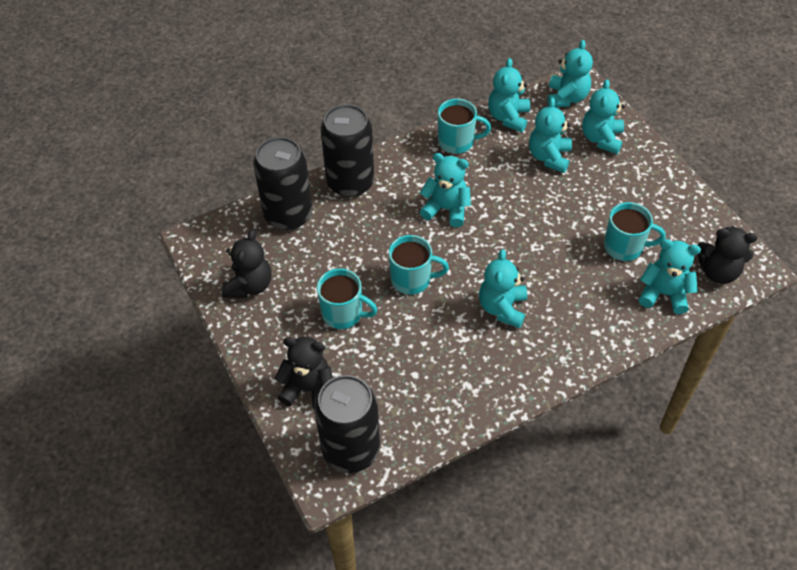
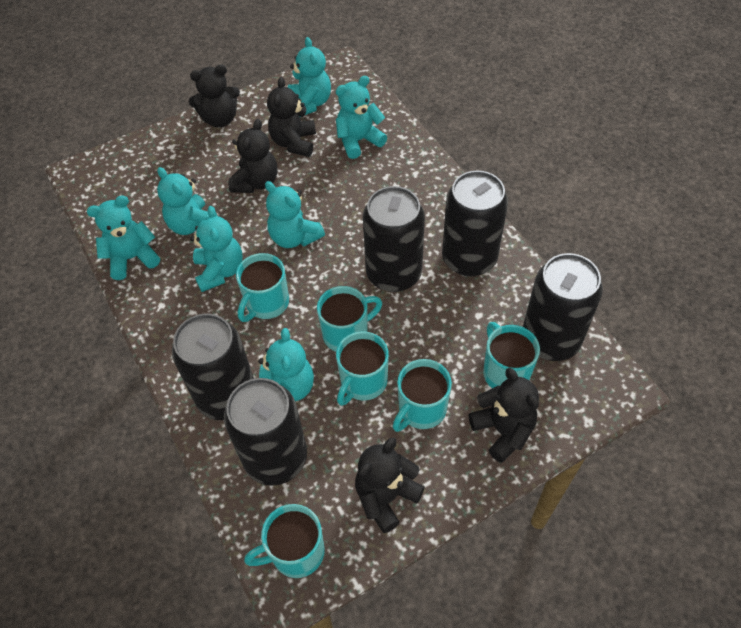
black can: [253,137,313,231] [314,375,380,473] [321,104,374,197] = 3 -> [172,314,254,420] [224,378,307,486] [363,186,425,292] [442,171,508,277] [523,253,603,361] = 5
black teddy bear: [222,230,272,298] [275,336,333,409] [697,226,757,284] = 3 -> [189,64,240,127] [229,119,277,193] [267,77,316,157] [355,438,425,533] [469,368,539,463] = 5
turquoise mug: [317,268,377,329] [389,235,449,295] [438,99,491,154] [604,202,665,261] = 4 -> [236,253,289,322] [244,504,324,578] [317,286,382,352] [336,331,389,406] [393,359,452,432] [483,322,540,388] = 6

